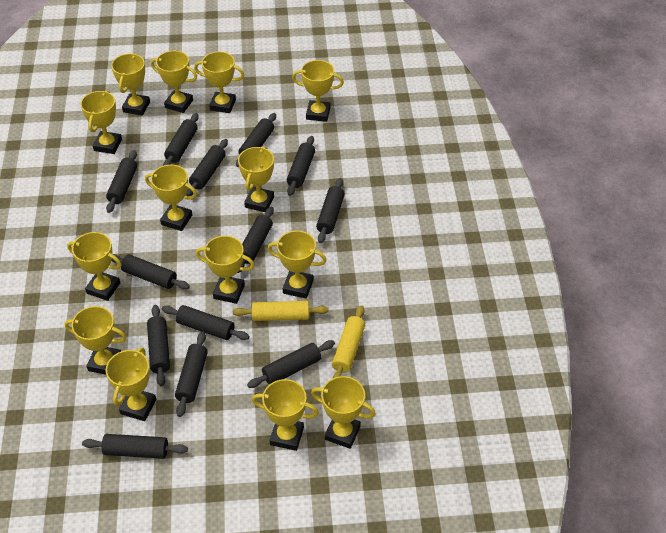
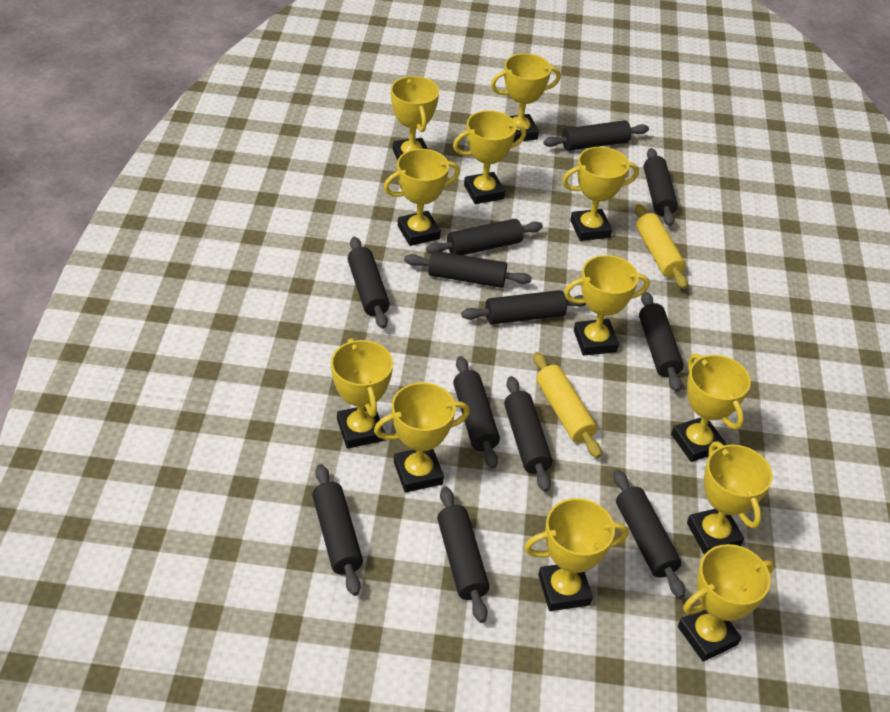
black rolling pin: [82,434,188,459] [106,150,137,213] [111,254,190,289] [147,305,170,387] [162,305,250,340] [163,113,199,166] [175,331,208,417] [186,139,228,196] [236,113,276,167] [237,207,274,273] [247,340,335,388] [287,136,315,196] [316,178,345,243] = 13 -> [312,464,363,596] [348,237,390,329] [404,251,532,288] [426,219,543,255] [437,486,489,623] [453,356,500,468] [461,290,586,324] [504,376,552,492] [543,120,649,151] [613,470,685,598] [639,291,684,392] [644,148,678,226] = 12
yellow trophy: [64,306,127,375] [67,232,121,301] [80,90,122,154] [106,347,156,421] [111,53,150,116] [145,165,197,231] [151,51,197,113] [194,51,244,113] [196,236,255,304] [238,146,274,212] [252,379,319,451] [268,231,327,299] [292,60,344,122] [311,376,376,449] = 14 -> [331,338,393,449] [374,382,470,492] [384,149,460,246] [391,76,439,161] [453,110,526,204] [491,53,561,142] [524,498,629,611] [562,147,639,241] [564,255,649,356] [671,353,751,462] [678,544,774,662] [687,442,773,554] = 12

